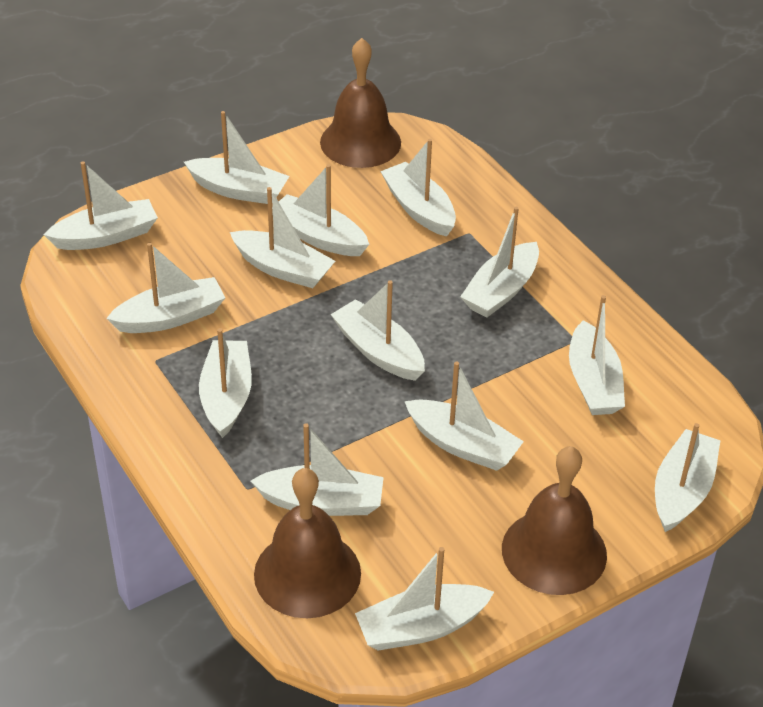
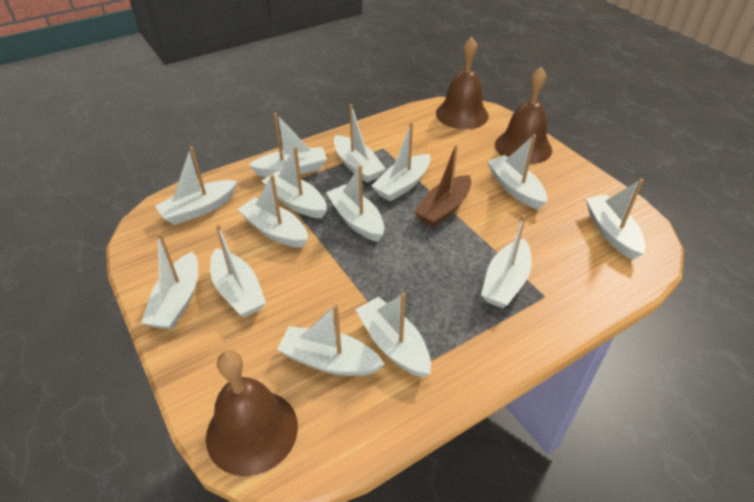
brown boat: none = 0 -> [414,145,471,227] = 1

